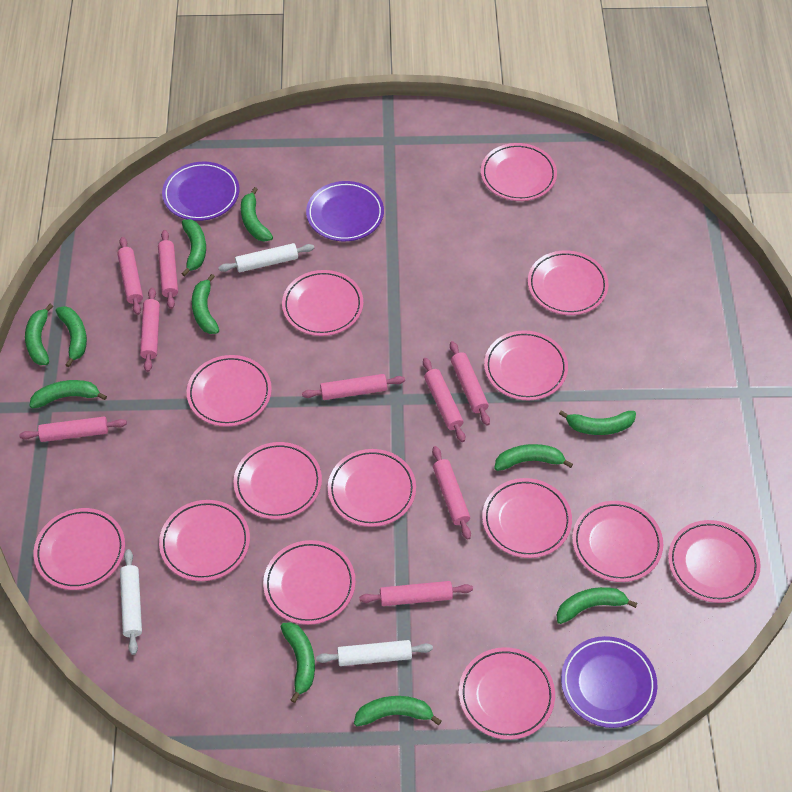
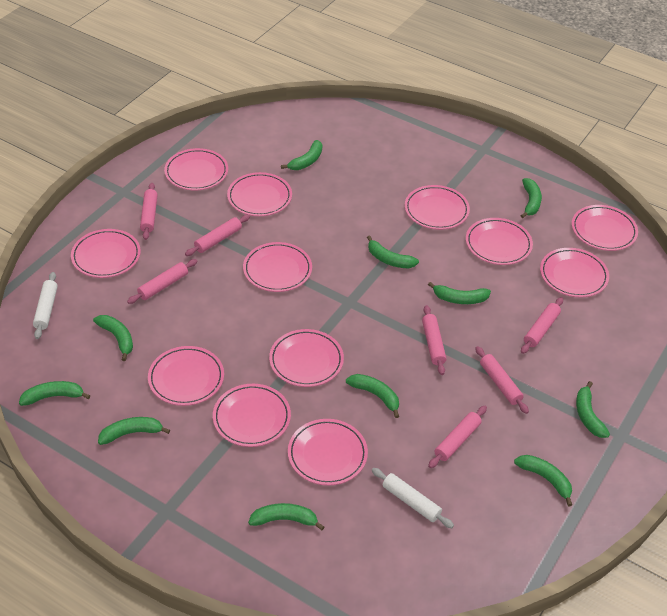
pink plate: [34,508,125,590] [159,500,250,581] [187,355,272,427] [234,442,322,519] [263,540,356,625] [282,270,363,336] [328,449,416,527] [459,647,555,740] [481,143,557,201] [482,478,572,558] [484,330,568,400] [528,250,609,315] [572,501,663,582] [668,520,761,603] = 14 -> [71,229,141,278] [148,346,224,406] [164,148,228,190] [213,384,291,447] [227,172,292,216] [243,242,312,292] [269,329,344,387] [288,419,368,485] [405,185,470,230] [466,218,533,265] [540,248,609,297] [572,205,638,251] = 12
pink rolling pin: [19,417,127,442] [117,237,143,315] [140,288,160,372] [158,230,178,309] [302,374,405,400] [359,581,473,606] [423,358,465,442] [432,446,471,540] [450,341,490,425] = 9 -> [127,259,198,304] [140,183,158,240] [185,215,250,256] [422,305,446,375] [428,406,487,468] [475,346,529,414] [521,297,563,354] = 7
purple plate: [162,162,239,221] [306,181,384,241] [561,636,657,728] = 3 -> none = 0
white rolling pin: [120,549,142,655] [218,243,314,272] [316,640,433,666] = 3 -> [33,272,58,339] [372,468,454,528] = 2

